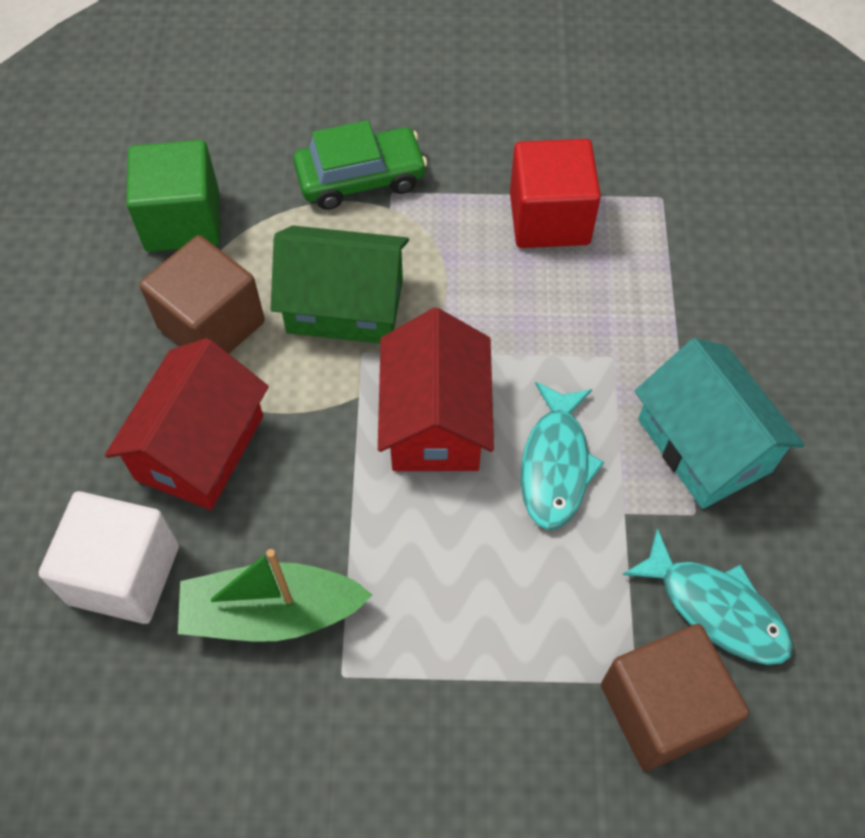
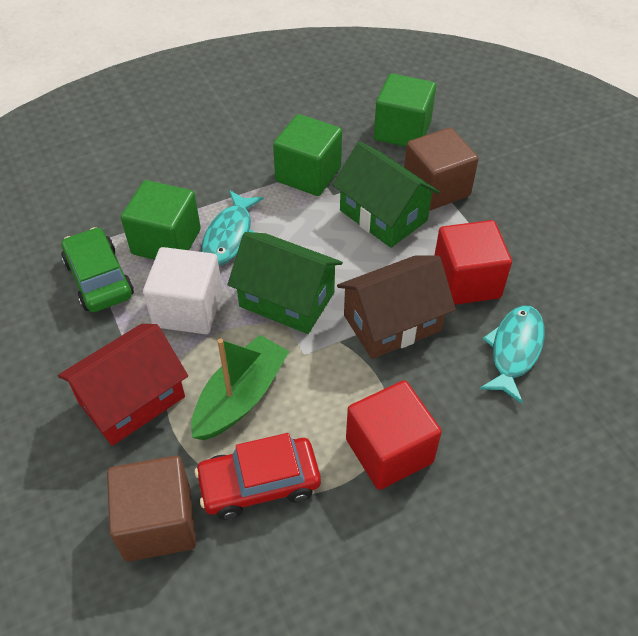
brown house: none = 0 -> [337,255,456,359] = 1
green cube: [126,140,220,252] = 1 -> [121,180,201,260] [273,114,342,196] [374,74,436,147] = 3
green house: [271,225,409,344] = 1 -> [228,232,343,334] [332,141,440,248] = 2
red car: none = 0 -> [195,433,321,520] = 1
red cube: [510,139,601,248] = 1 -> [346,380,442,490] [434,220,512,305] = 2
red house: [105,338,269,510] [378,308,494,471] = 2 -> [58,324,188,446] = 1
turquoise house: [635,338,805,509] = 1 -> none = 0

